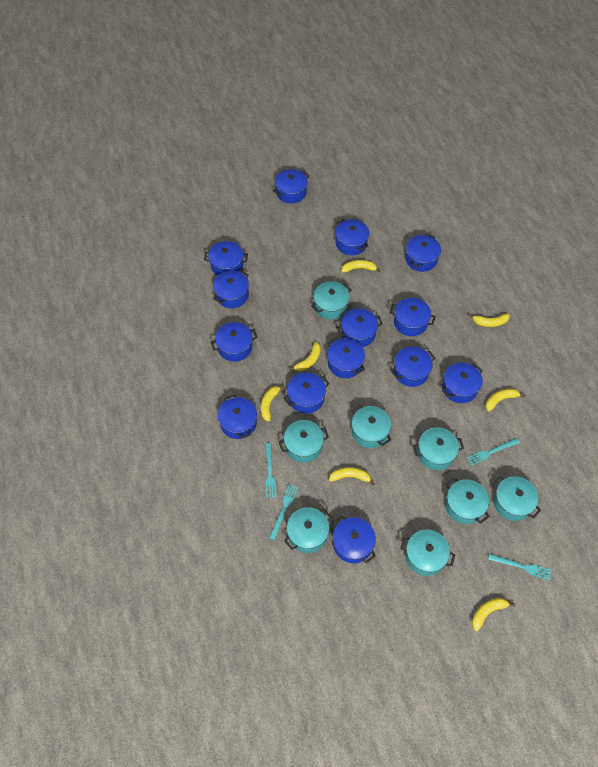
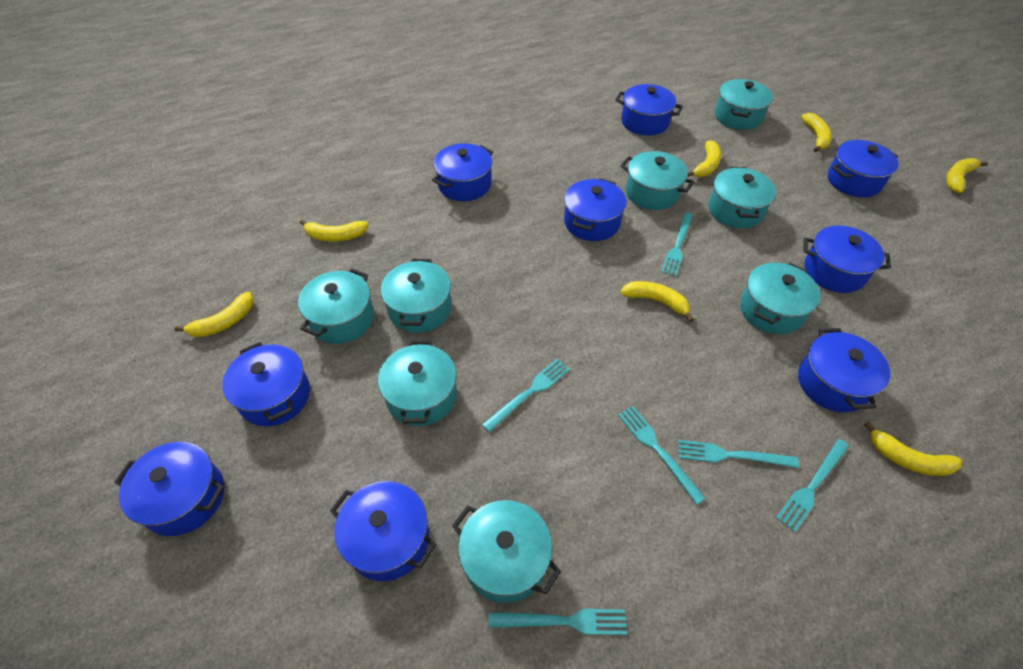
blue pot: [204,241,248,276] [211,322,257,362] [213,270,249,308] [218,394,257,439] [273,169,309,204] [284,372,330,414] [327,338,365,378] [333,516,376,564] [335,219,369,255] [336,309,383,347] [389,298,436,336] [391,347,435,387] [405,234,441,272] [442,363,483,403] = 14 -> [115,442,224,536] [222,342,310,426] [330,481,437,581] [432,143,493,201] [564,178,626,241] [615,84,683,136] [798,328,890,412] [803,226,891,293] [828,140,899,197] = 9
turquoise fork: [266,443,276,498] [269,484,298,540] [466,438,520,466] [488,554,552,580] = 4 -> [482,359,570,432] [488,609,627,635] [618,406,706,505] [661,212,693,276] [678,440,799,468] [776,439,849,532] = 6

